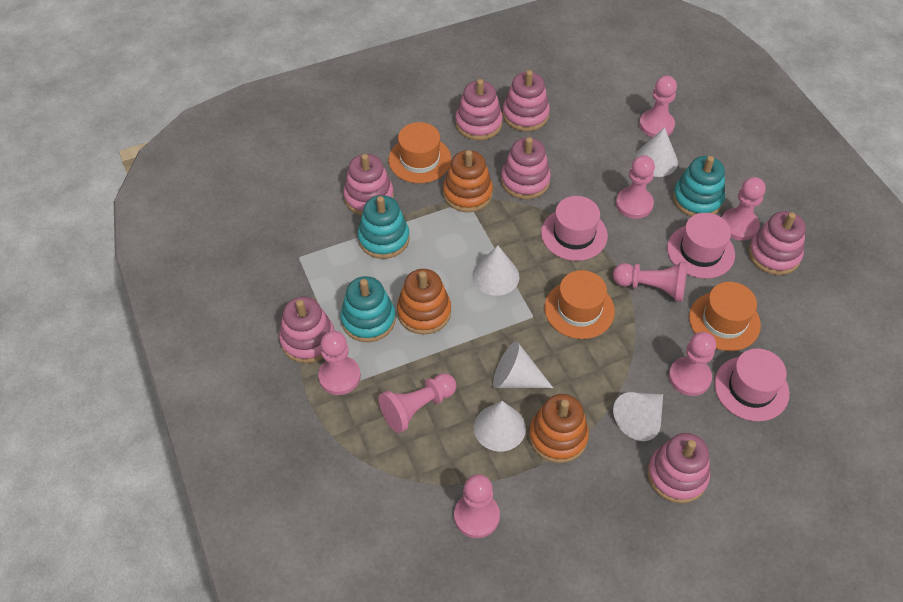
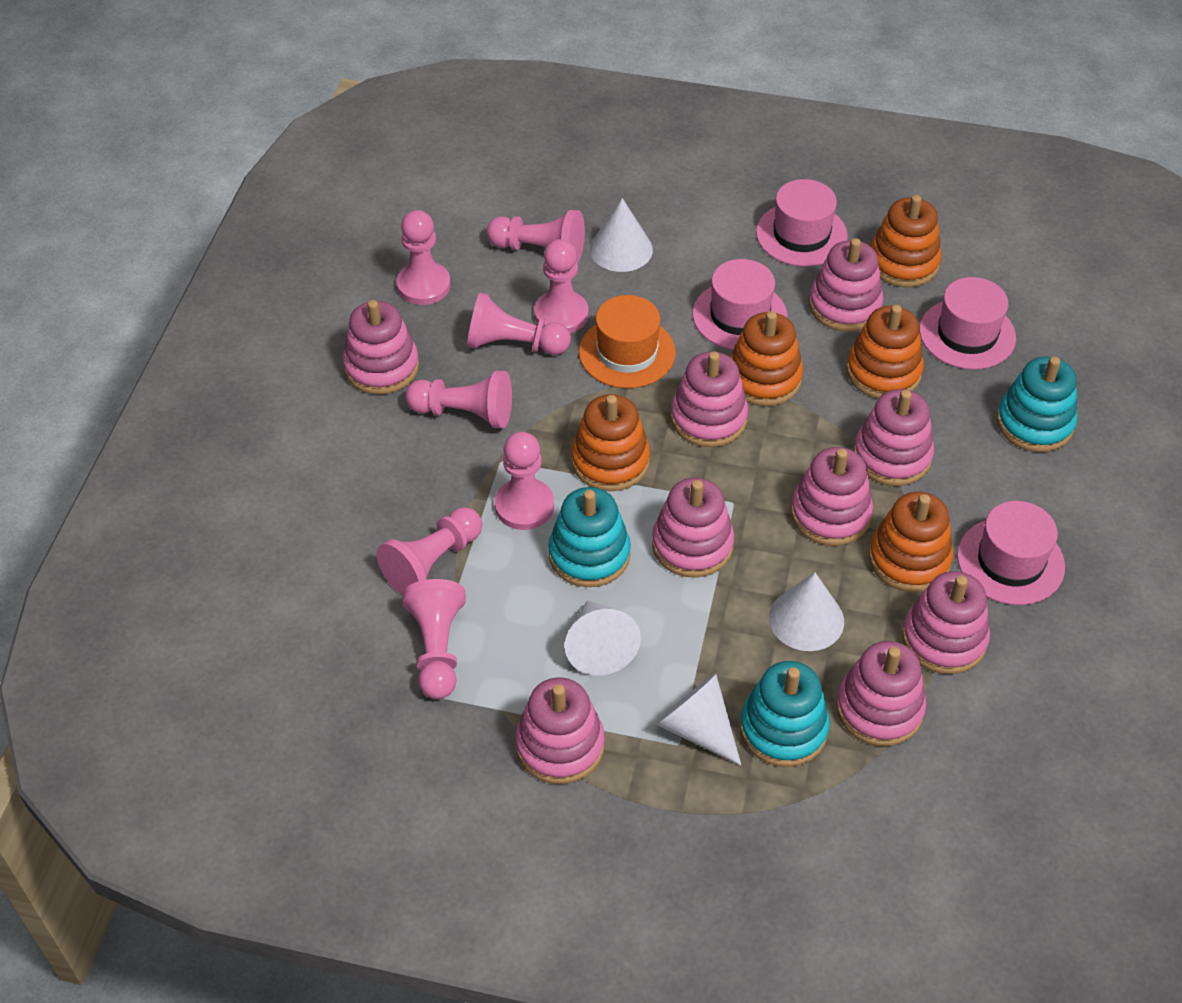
orange hat: [389,122,451,183] [544,270,615,339] [689,282,761,351] = 3 -> [579,295,676,388] = 1
orange stacking toy: [397,269,451,335] [443,150,493,212] [529,394,589,463] = 3 -> [571,394,650,491] [730,311,803,406] [846,305,924,398] [869,492,954,592] [870,195,942,287] = 5
pink hat: [541,196,608,261] [667,213,735,279] [714,348,790,421] = 3 -> [693,259,788,350] [756,179,848,266] [919,277,1016,370] [957,501,1065,605] = 4
pink stacking toy: [279,297,335,363] [343,154,394,215] [455,79,503,140] [501,137,551,199] [502,70,550,131] [647,433,710,503] [748,211,806,275] = 7 -> [343,300,419,395] [515,677,605,784] [652,478,734,578] [671,352,748,447] [791,447,873,546] [809,238,884,332] [836,641,926,746] [854,389,934,486] [902,571,990,674] = 9
white cone: [472,245,519,296] [474,401,526,452] [493,341,553,388] [613,392,663,441] [634,127,678,177] = 5 -> [565,600,641,675] [590,198,653,272] [655,673,741,765] [769,572,844,651] = 4

